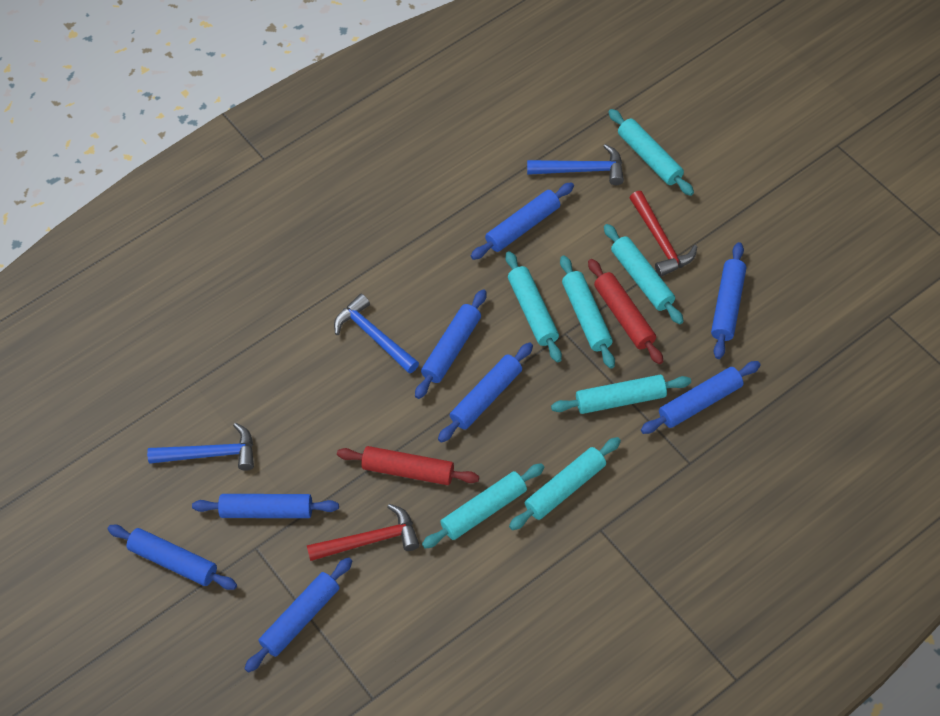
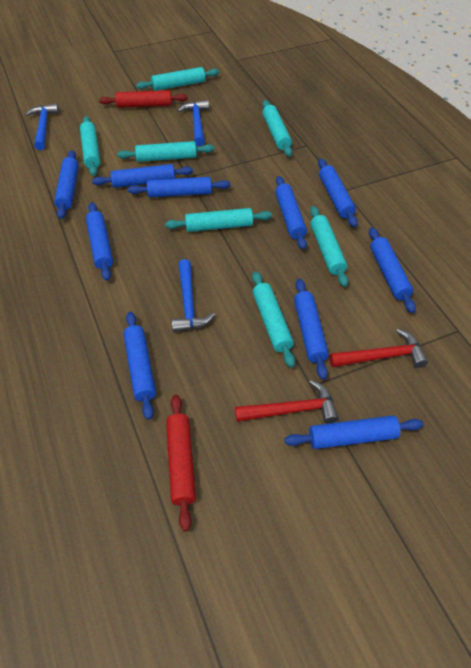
blue rolling pin: [108,525,237,590] [192,494,339,518] [244,557,352,673] [415,289,487,399] [438,342,533,443] [471,182,574,260] [641,361,761,434] [711,242,746,359] = 8 -> [54,150,79,219] [86,202,113,281] [92,164,193,188] [123,312,156,420] [128,177,231,197] [275,176,307,250] [284,416,424,449] [294,279,329,380] [318,158,358,227] [369,227,416,313] = 10

